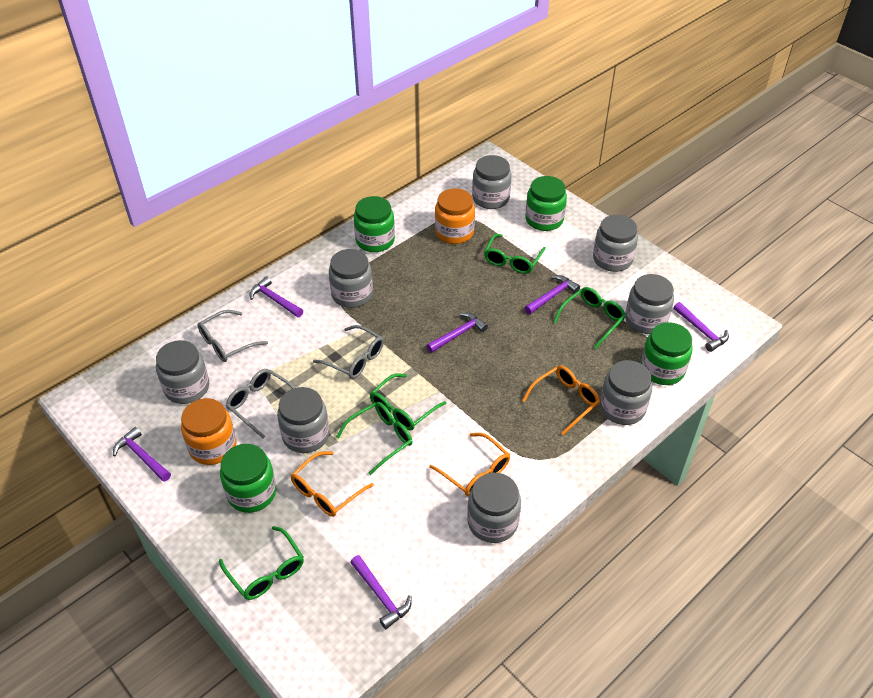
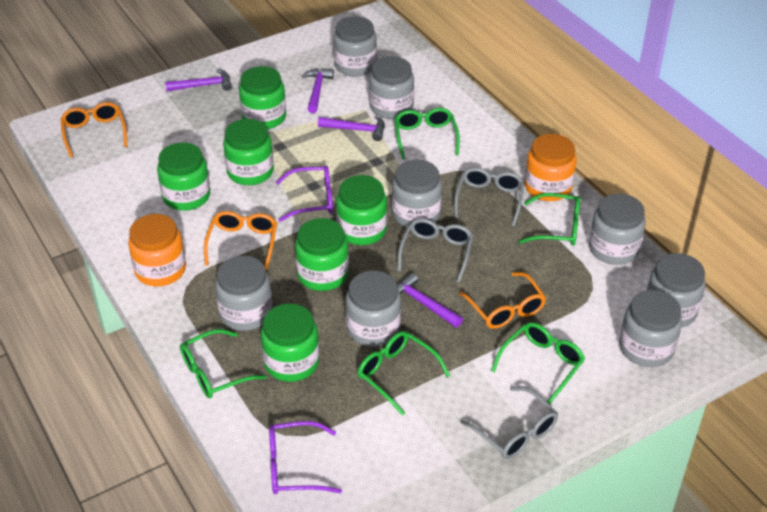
green jar: [220,444,276,513] [354,196,395,252] [525,176,567,231] [641,322,693,385] = 4 -> [157,143,210,211] [223,119,274,185] [239,66,286,129] [261,304,319,382] [295,218,349,291] [336,175,387,245] = 6
purple glasses: none = 0 -> [269,421,342,494] [276,166,333,222] = 2
purple hammer: [113,427,171,482] [249,276,303,318] [350,555,412,629] [426,313,488,353] [525,275,580,314] [673,302,729,352] = 6 -> [165,69,232,91] [302,69,334,113] [318,116,385,141] [397,273,463,328] = 4

